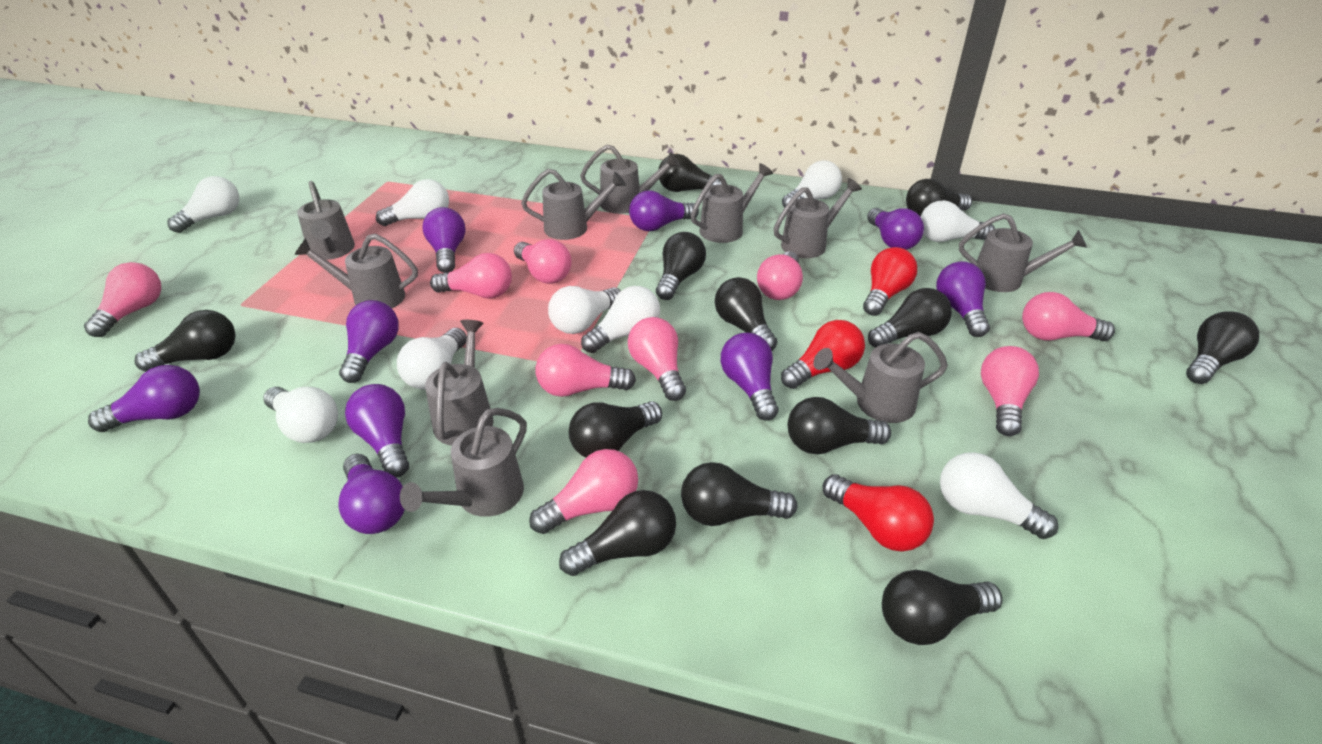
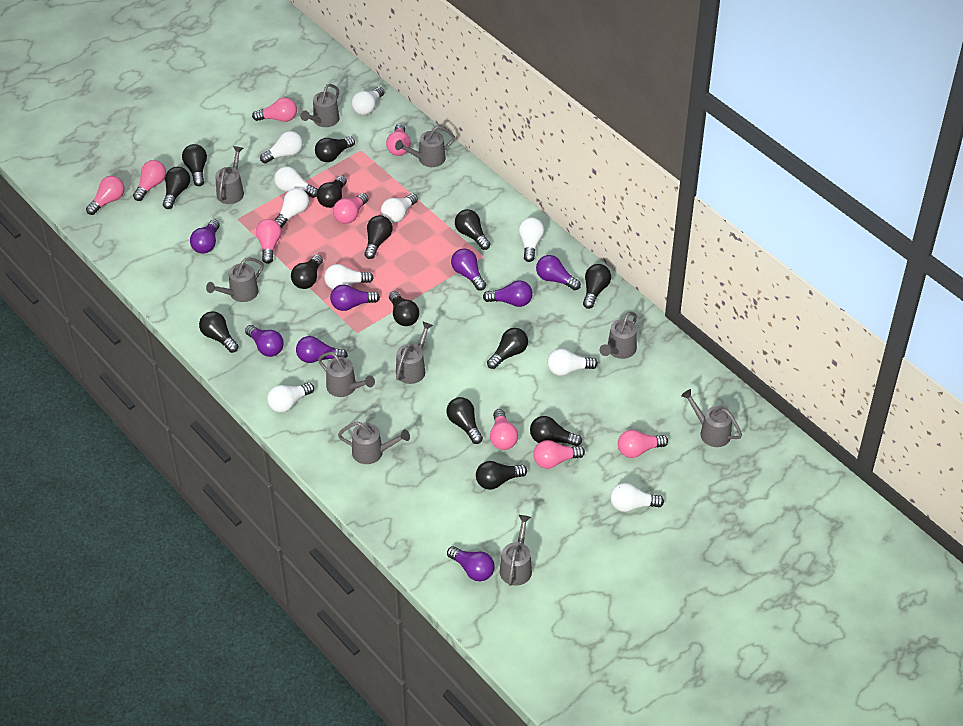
black light bulb: [134,310,236,372] [559,490,676,576] [569,401,662,458] [656,232,706,300] [658,154,721,192] [681,462,798,526] [715,277,777,351] [788,397,891,454] [868,288,952,348] [882,570,1003,645] [906,179,972,217] [1186,311,1259,384] = 12 -> [163,167,190,209] [182,144,207,186] [199,311,239,353] [291,254,323,289] [315,137,355,162] [317,175,347,208] [364,215,392,259] [389,291,419,326] [446,397,483,444] [455,209,490,250] [476,461,527,490] [487,328,528,369] [530,416,582,446] [583,264,611,309] = 14
purple light bulb: [88,365,200,432] [338,454,405,534] [339,300,399,383] [345,384,409,477] [422,207,466,273] [629,190,699,231] [721,333,778,421] [867,208,924,250] [936,261,990,337] = 9 -> [190,219,220,254] [245,325,284,357] [296,336,348,363] [330,284,380,311] [447,546,495,581] [451,249,486,291] [483,280,533,307] [536,255,581,290] = 8
red light bulb: [781,320,865,389] [823,474,934,552] [863,247,917,316] = 3 -> none = 0
white light bulb: [167,176,239,233] [263,387,338,443] [376,179,449,226] [397,328,467,390] [548,286,621,334] [581,286,660,353] [782,160,842,208] [921,200,995,242] [940,452,1058,539] = 9 -> [260,131,303,163] [267,382,314,413] [274,166,318,198] [275,188,309,228] [324,264,374,289] [352,87,384,115] [381,194,418,223] [519,217,544,262] [547,349,598,376] [610,483,664,512] = 10

